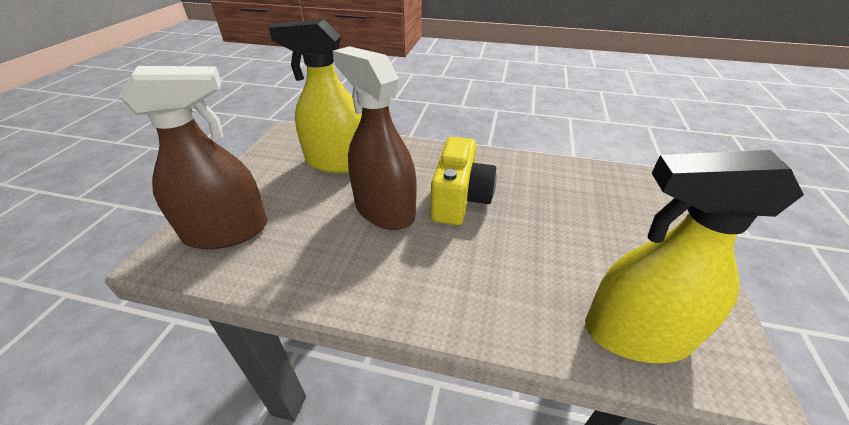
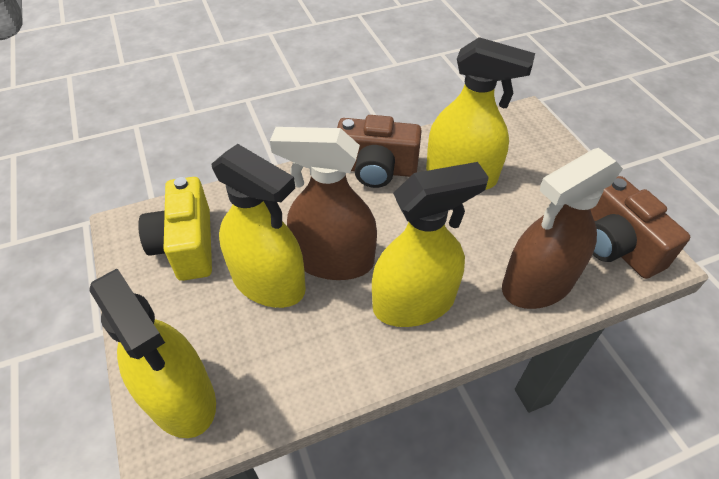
brown camera: none = 0 -> [337,115,422,188] [591,176,690,279] = 2
yellow spray bottle: [269,19,362,173] [585,150,804,363] = 2 -> [89,269,216,438] [211,144,306,308] [372,162,489,327] [426,37,535,190] = 4

